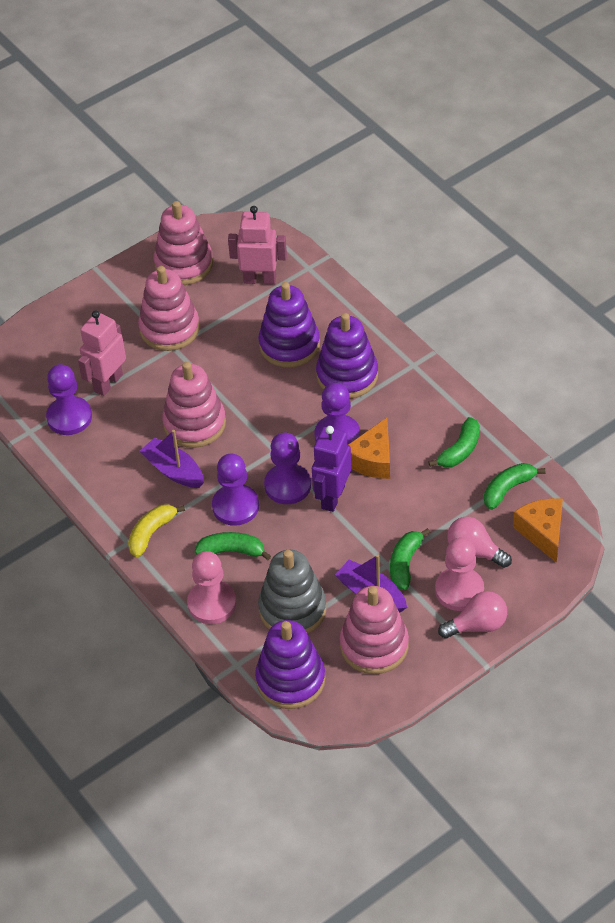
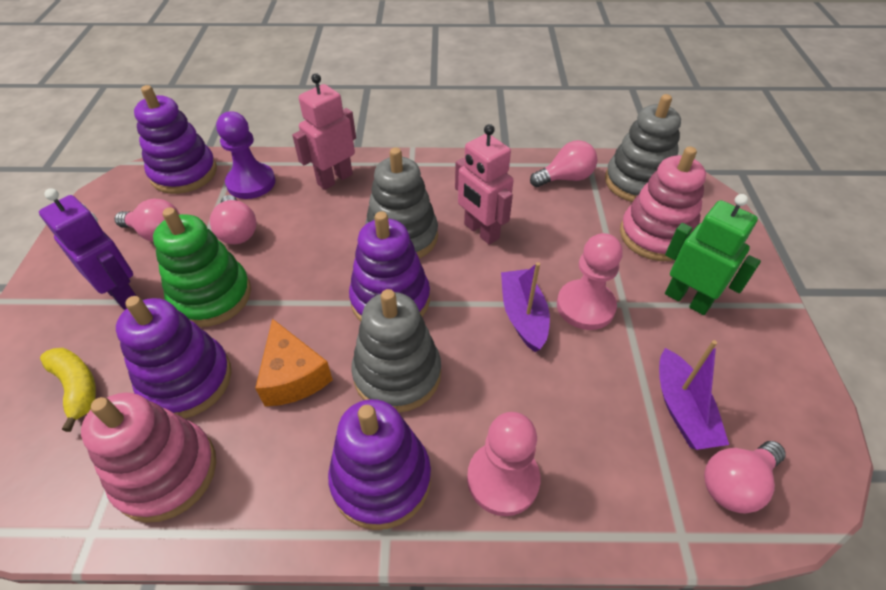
green banana: [195,532,271,560] [390,528,430,590] [428,417,480,468] [484,463,545,510] = 4 -> none = 0
green robot: none = 0 -> [665,194,761,315] = 1
green stacking toy: none = 0 -> [153,207,251,327] = 1
grey stacking toy: [258,550,326,634] = 1 -> [351,289,441,413] [365,147,438,259] [605,94,681,202] = 3
orange cheese: [348,418,390,479] [513,498,563,563] = 2 -> [255,319,333,406] = 1
pink light bulb: [438,591,507,639] [447,517,512,568] = 2 -> [115,199,180,242] [210,195,256,244] [530,140,597,187] [704,441,786,514] = 4
pink stacking toy: [138,266,200,351] [154,201,213,285] [162,362,226,448] [340,586,409,674] = 4 -> [81,392,216,523] [620,146,706,261] = 2
purple pawn: [46,364,92,435] [212,454,259,526] [264,432,311,504] [314,383,360,445] = 4 -> [216,112,275,199] = 1
purple stacking toy: [255,620,325,709] [258,282,320,367] [316,313,378,399] = 3 -> [116,296,231,418] [134,85,217,194] [328,399,431,530] [349,211,430,321] = 4

